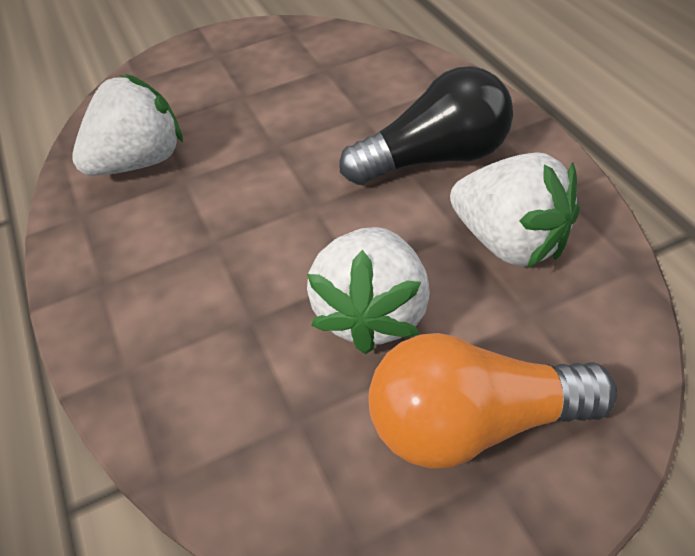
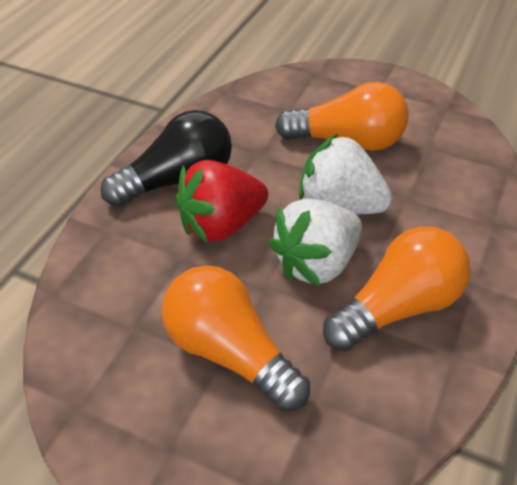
orange light bulb: [369,333,617,469] = 1 -> [162,266,310,412] [275,82,409,151] [323,227,471,351] = 3
red strawberry: none = 0 -> [176,160,268,243] = 1
white strawberry: [72,74,183,176] [307,227,430,354] [450,152,579,268] = 3 -> [268,199,362,287] [299,133,392,214] = 2

